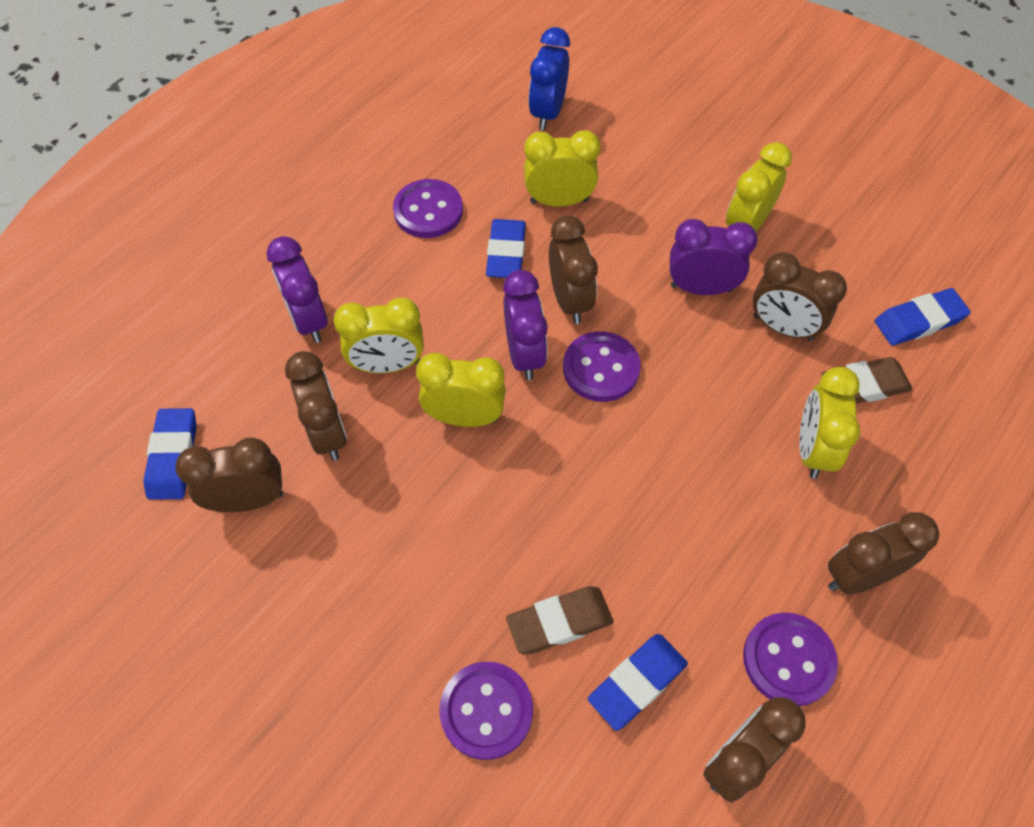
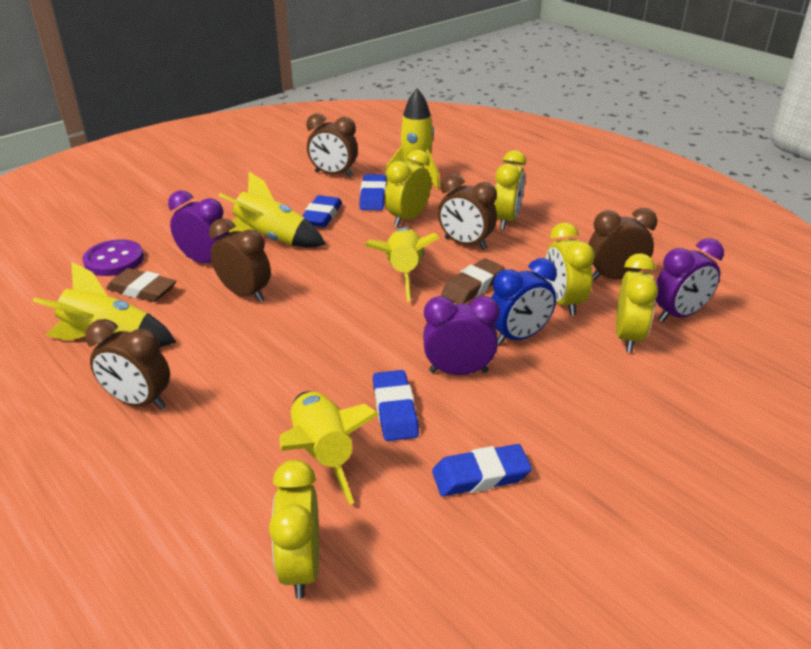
brown clock: [175,437,283,512] [285,351,347,461] [549,215,598,324] [703,697,806,802] [753,252,847,341] [828,512,940,594] = 6 -> [85,319,170,409] [209,218,271,302] [306,114,358,177] [438,174,497,250] [589,208,657,280] = 5
purple button: [393,179,463,238] [439,662,533,760] [563,331,641,402] [743,613,838,706] = 4 -> [82,239,144,276] = 1
yellow rocket: none = 0 -> [33,262,176,347] [219,172,326,248] [279,391,379,504] [365,227,439,302] [385,88,440,189] = 5

